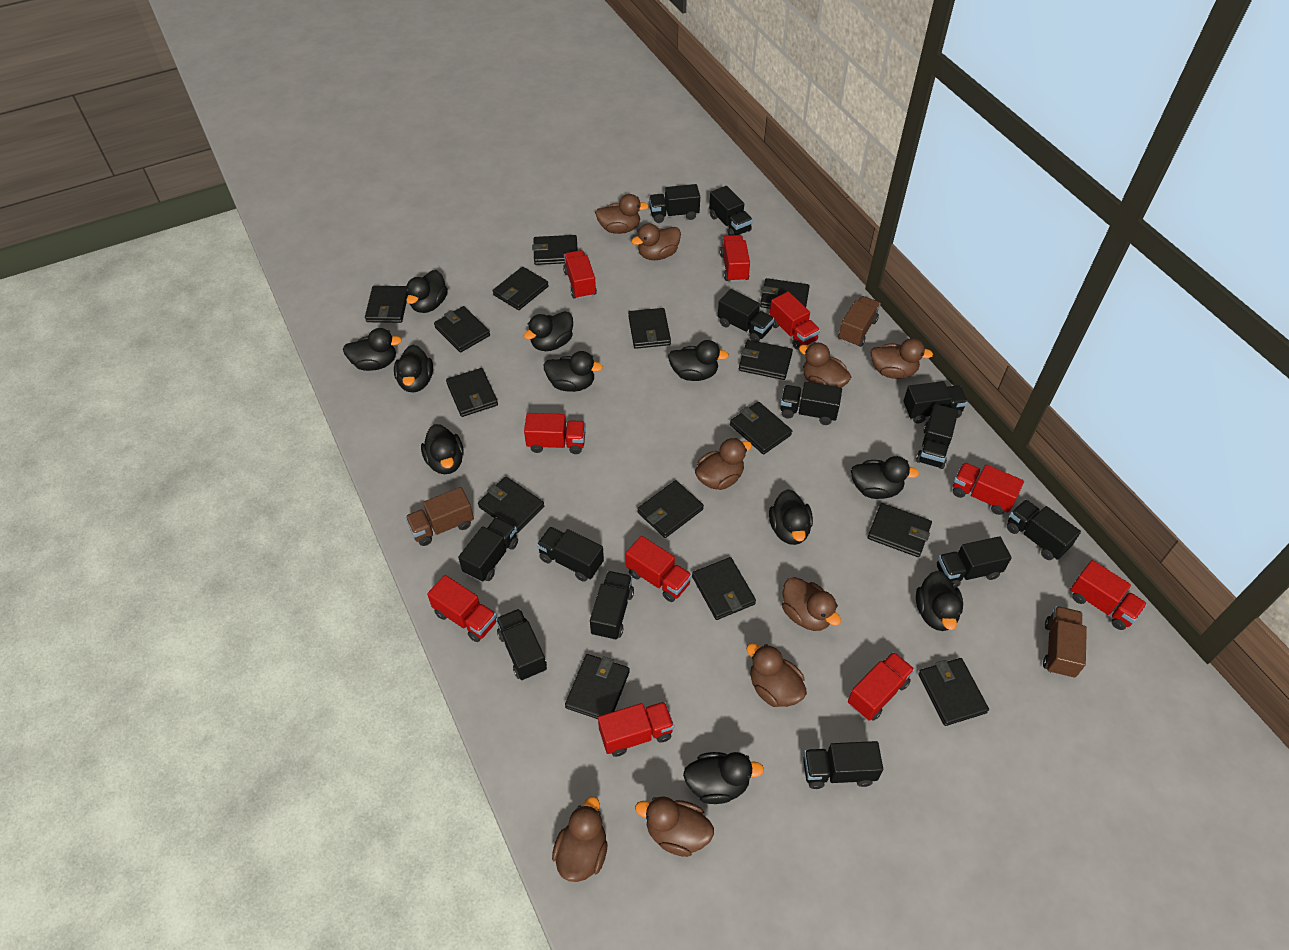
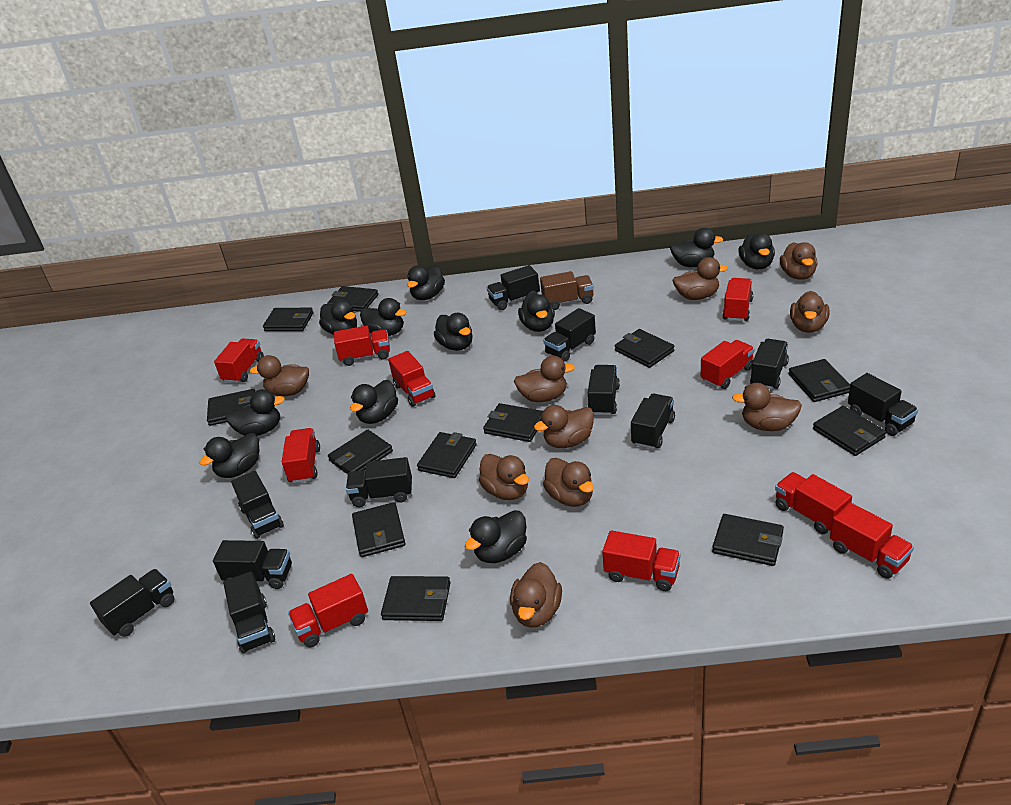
black truck: [458,517,518,582] [496,609,547,680] [537,527,604,582] [590,571,634,640] [649,184,700,223] [709,186,753,235] [718,289,774,342] [780,382,842,425] [803,741,883,789] [903,381,968,424] [916,404,958,469] [937,536,1012,588] [1007,499,1081,560] = 13 -> [90,569,174,637] [213,540,292,589] [223,571,275,653] [231,471,284,539] [346,457,412,507] [487,265,540,310] [543,308,596,362] [588,365,620,415] [631,394,675,449] [750,339,789,389] [848,373,918,436] = 11
black wallet: [365,286,408,323] [434,306,490,352] [446,368,498,417] [478,477,544,533] [493,267,549,310] [532,235,578,265] [565,654,630,719] [628,308,671,349] [637,480,704,538] [692,557,756,620] [730,402,792,454] [739,340,793,380] [760,278,810,309] [868,503,932,557] [918,658,989,726] = 15 -> [207,389,255,426] [263,308,313,331] [327,286,378,312] [328,430,393,475] [352,502,406,557] [381,576,450,621] [417,432,477,478] [483,403,543,442] [615,329,674,368] [712,514,784,566] [789,359,850,402] [813,406,886,456] = 12
brown duck: [552,797,608,882] [595,194,649,234] [632,223,681,260] [635,796,714,857] [695,438,752,490] [746,643,807,707] [782,577,841,631] [799,342,851,388] [871,338,933,379] = 9 -> [250,355,309,396] [479,454,529,500] [510,562,562,628] [514,356,575,402] [534,405,594,448] [543,458,594,507] [673,257,728,300] [732,383,802,431] [780,242,817,280] [790,291,830,333] = 10
brown truck: [405,487,474,546] [838,296,880,347] [1043,606,1087,678] = 3 -> [540,271,594,310] = 1

